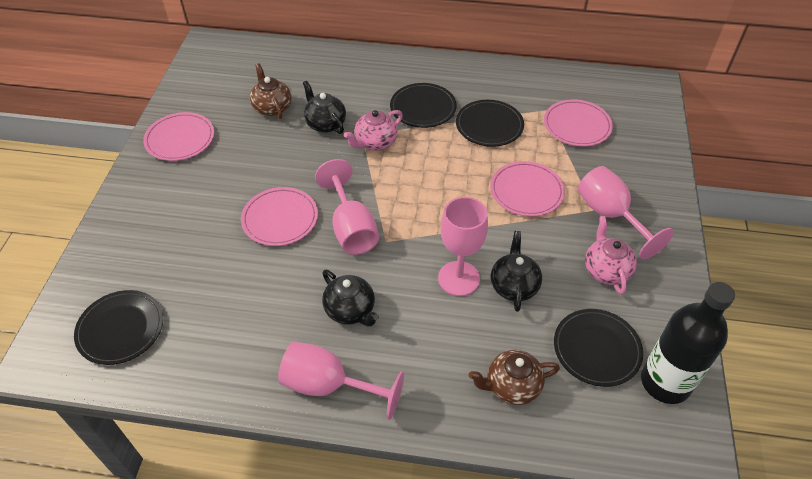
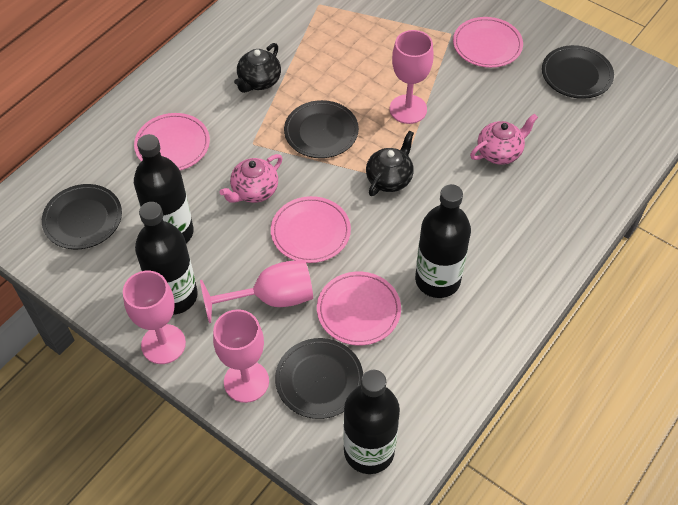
black bottle: [641,282,735,404] = 1 -> [134,134,194,243] [135,202,198,315] [343,370,400,474] [415,184,471,298] = 4
black teapot: [303,81,346,134] [322,270,379,326] [491,231,542,312] = 3 -> [234,43,281,93] [366,130,414,196] = 2
brown teapot: [250,63,291,119] [469,350,560,405] = 2 -> none = 0

